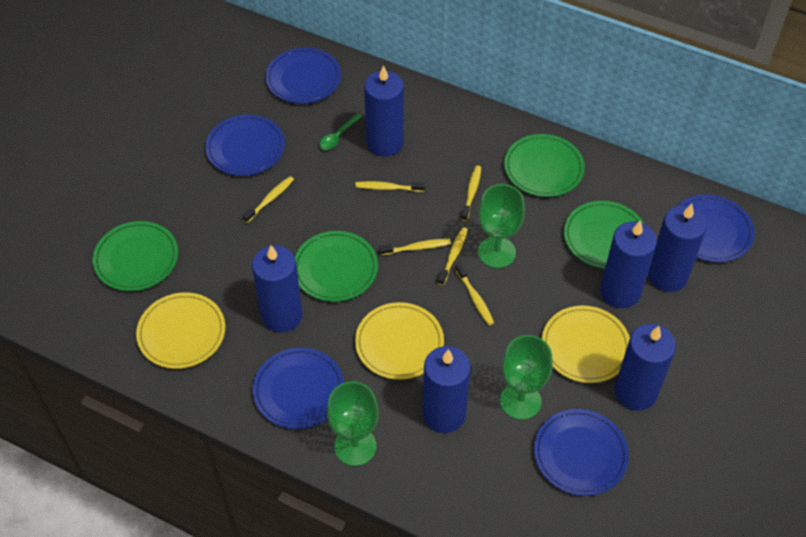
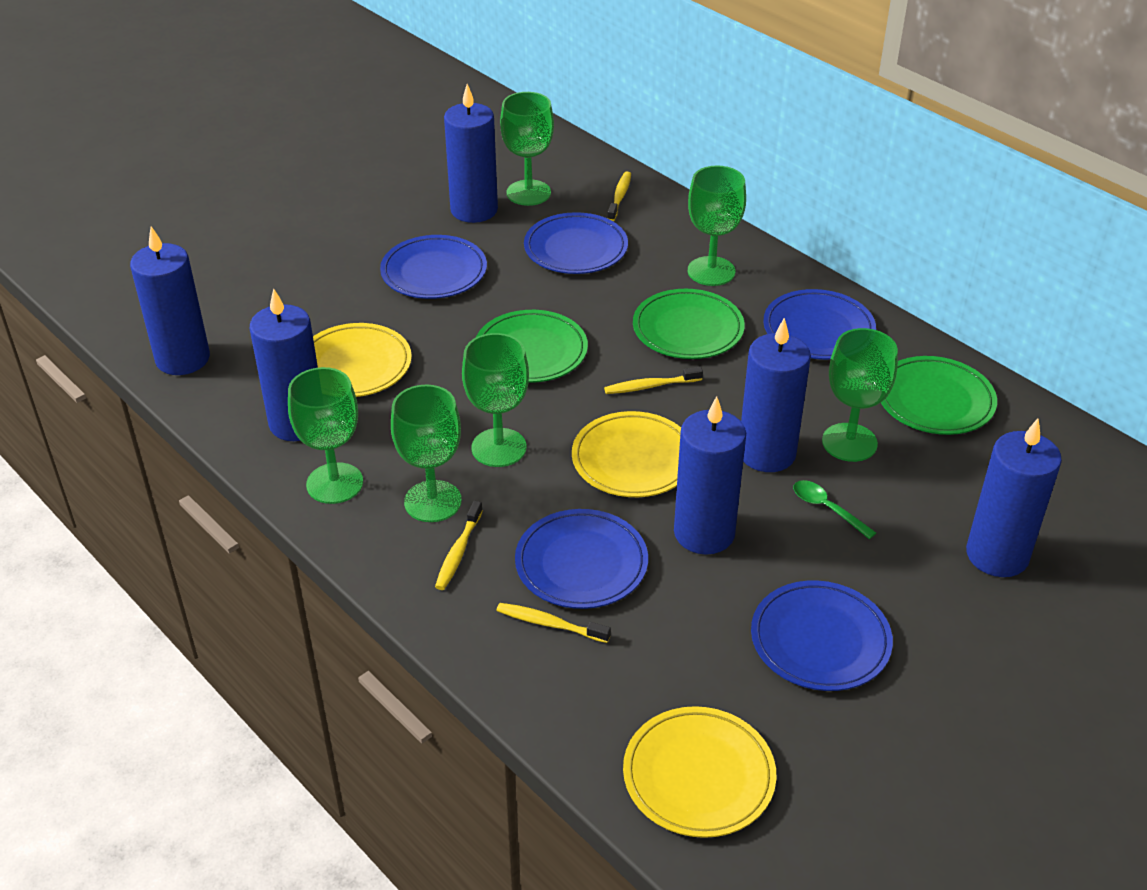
green goblet: [327,381,379,466] [478,184,525,268] [500,335,553,420] = 3 -> [288,367,363,504] [391,385,462,522] [462,333,529,467] [500,92,554,206] [688,166,746,286] [822,328,898,462] = 6
green plate: [93,221,178,291] [295,231,378,302] [504,134,585,197] [564,201,644,269] = 4 -> [476,310,588,383] [633,289,745,359] [881,356,997,435] = 3
yellow toothbrush: [242,176,294,223] [355,181,425,192] [379,239,451,255] [438,227,468,286] [455,263,494,326] [461,165,481,221] = 6 -> [435,501,483,590] [496,603,611,643] [604,367,703,394] [607,172,631,221] = 4

